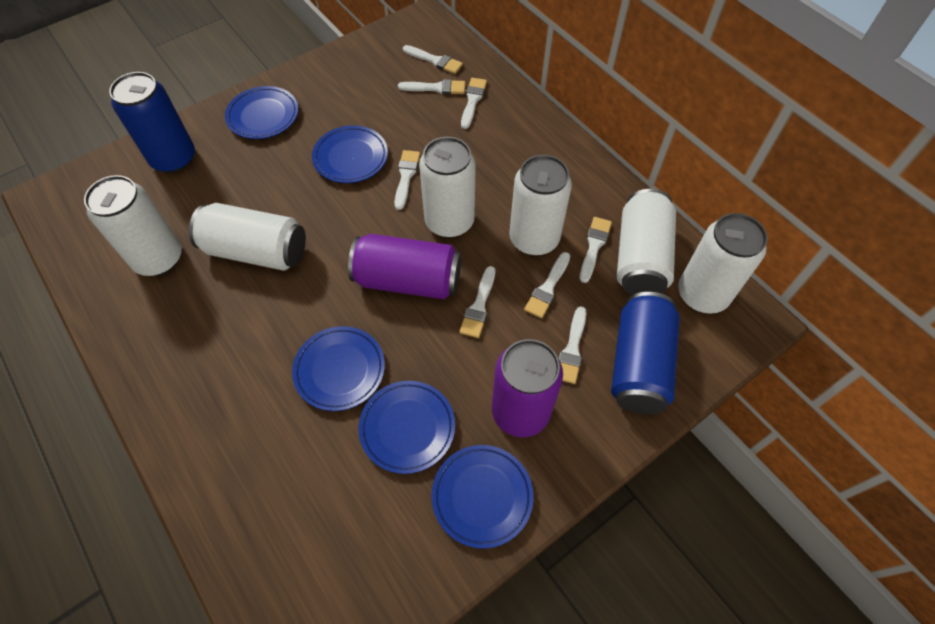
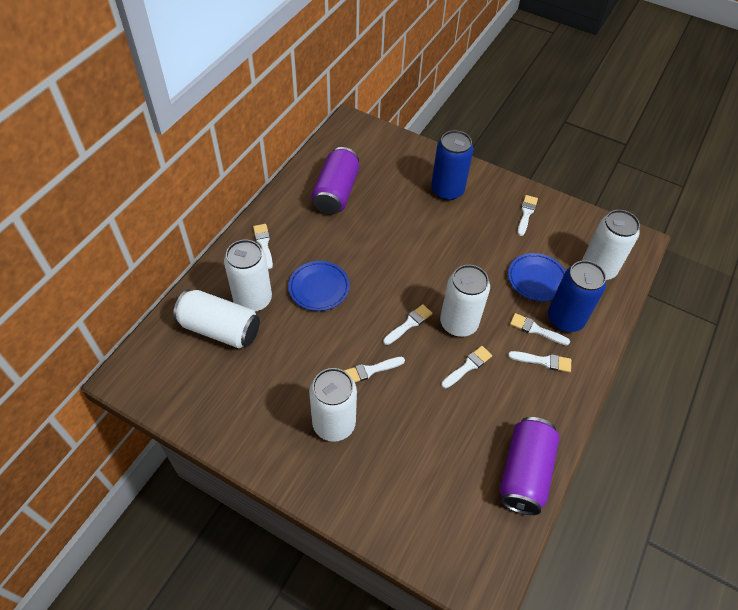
blue plate: [225,86,298,139] [292,326,385,411] [312,125,388,183] [359,381,455,474] [432,445,534,549] = 5 -> [288,261,350,311] [508,253,566,302] = 2
white brush: [394,150,420,210] [398,79,465,95] [403,45,463,74] [459,266,495,338] [461,78,487,129] [524,252,570,318] [558,306,586,384] [580,217,612,283] = 8 -> [253,224,273,269] [344,357,405,382] [383,304,433,345] [441,346,492,388] [508,351,571,372] [510,313,570,345] [518,195,538,236] = 7
white can: [84,175,182,276] [189,203,306,271] [419,137,476,238] [509,155,572,256] [617,189,676,295] [678,213,768,314] = 6 -> [173,290,260,348] [224,240,272,312] [309,368,357,442] [440,265,490,337] [582,210,640,280] = 5

